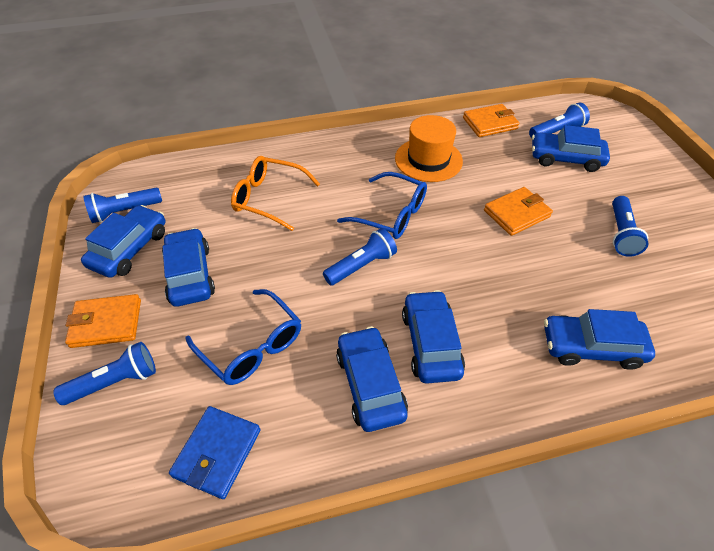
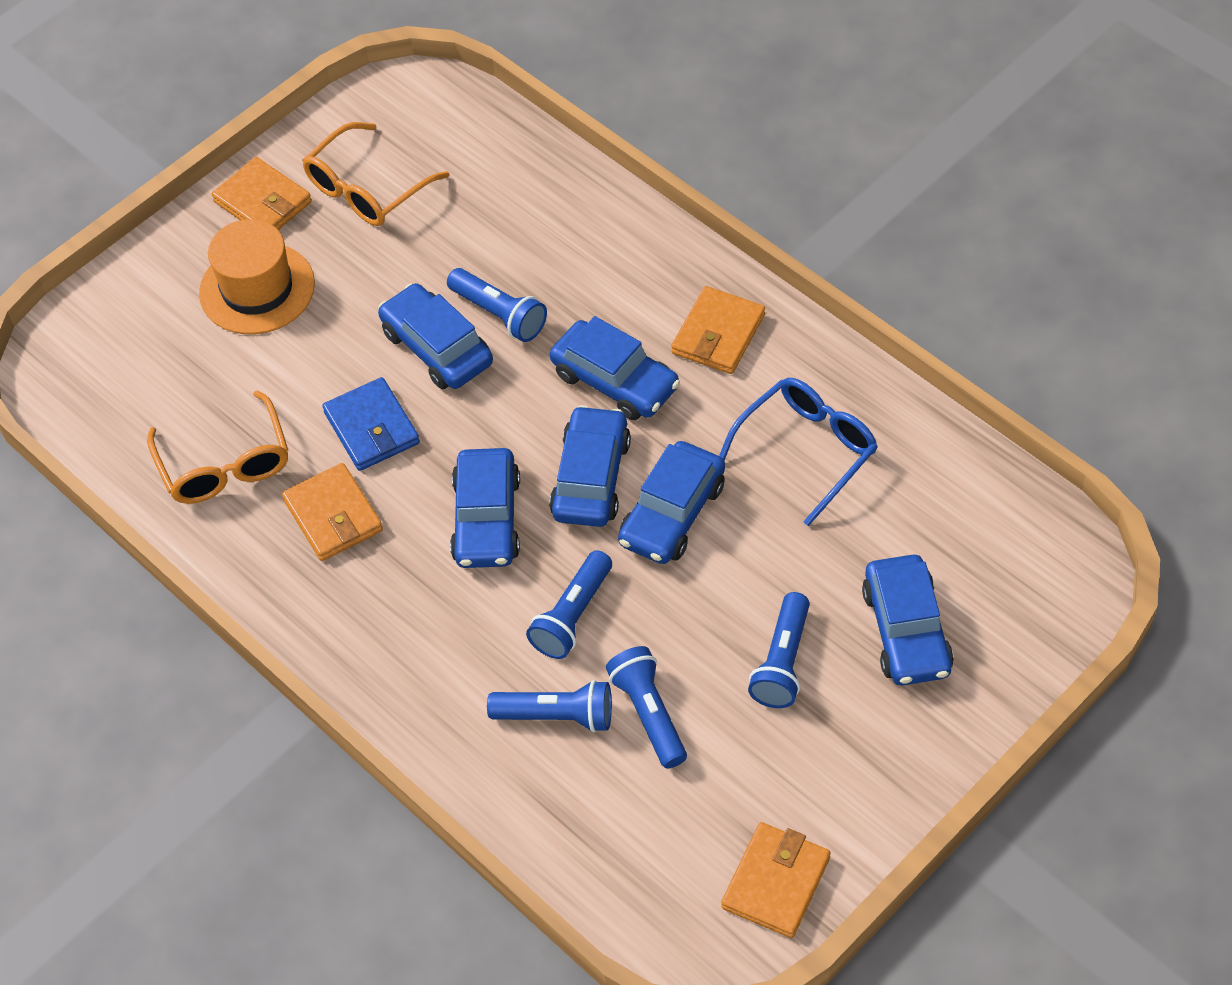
blue glasses: [186,289,301,385] [337,172,427,239] = 2 -> [719,378,878,526] = 1
orange glasses: [231,156,320,231] = 1 -> [147,391,288,504] [302,122,449,226] = 2
orange wallet: [65,294,141,348] [463,104,520,137] [484,187,553,236] = 3 -> [212,157,312,230] [282,463,383,561] [671,286,765,374] [721,822,831,938] = 4

